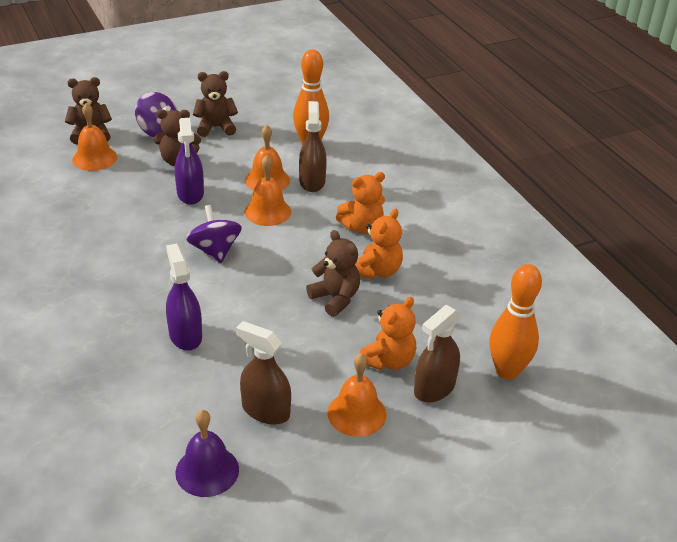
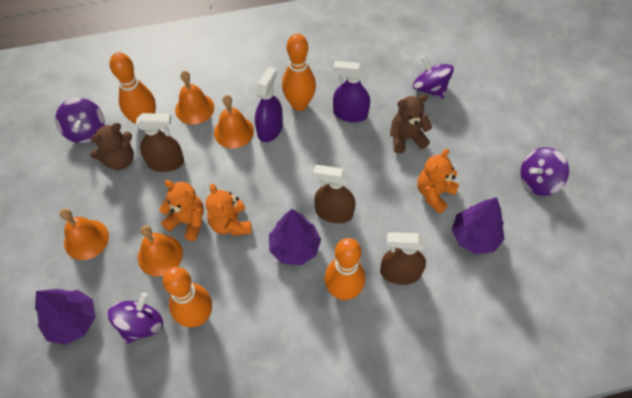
brown teddy bear: [65,77,112,144] [154,109,201,166] [193,71,238,137] [306,230,360,317] = 4 -> [90,123,134,170] [390,95,433,153] = 2
orange bowling pin: [293,49,329,145] [489,264,542,380] = 2 -> [110,52,156,124] [163,267,212,327] [282,34,316,111] [325,238,365,300] = 4
purple bell: [175,410,239,497] = 1 -> none = 0
purple spinning top: [135,92,178,137] [186,205,242,263] = 2 -> [55,98,105,143] [108,292,163,344] [413,56,454,99] [520,147,569,196] = 4
purple tree: none = 0 -> [35,289,96,345] [269,209,321,266] [452,197,505,254] = 3

